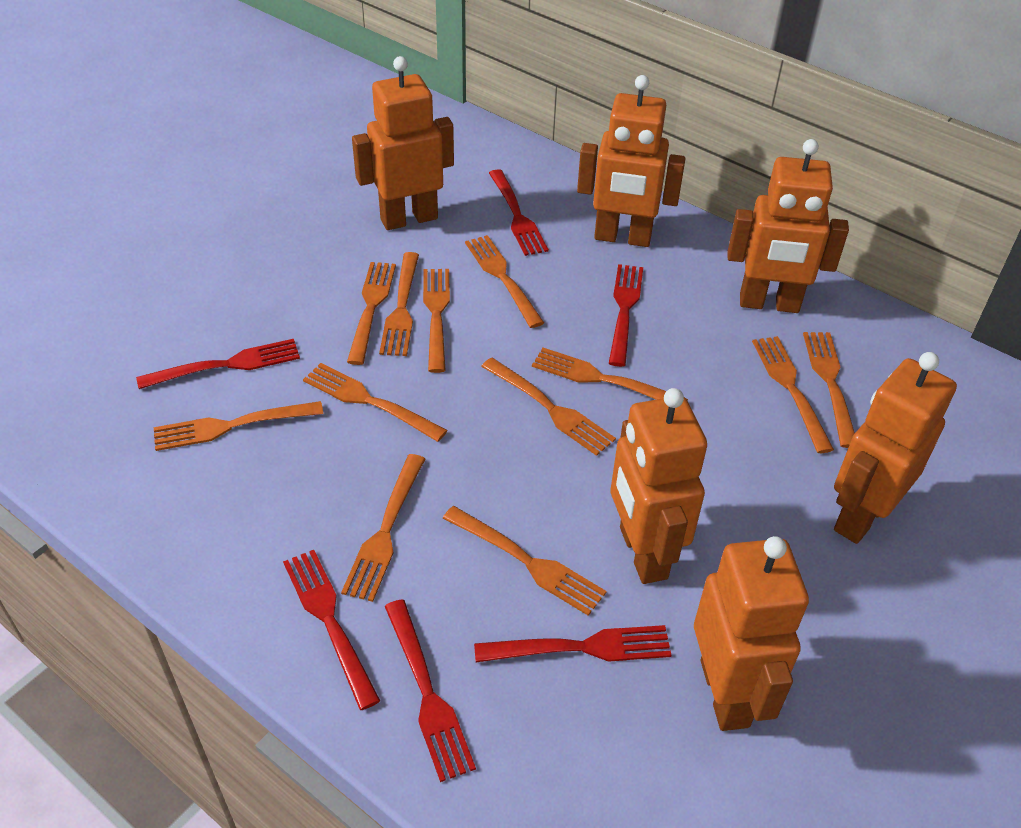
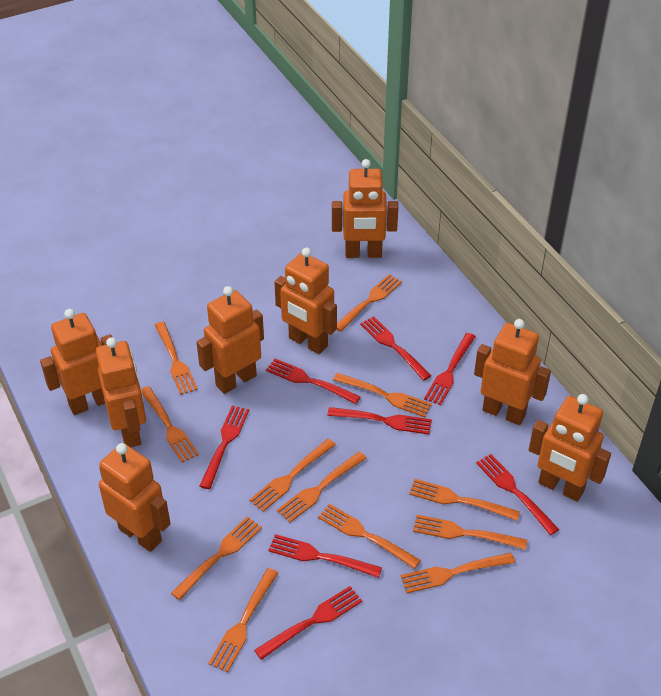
orange robot: [352,56,454,230] [577,75,686,247] [611,388,707,584] [694,536,809,731] [728,139,849,313] [834,352,957,544] = 6 -> [40,309,113,415] [96,337,146,447] [99,443,171,552] [196,286,264,394] [274,248,337,354] [332,159,398,258] [474,319,551,425] [529,394,611,502] = 8
red fork: [136,339,300,389] [283,550,380,710] [385,599,476,782] [474,625,672,662] [489,169,549,256] [609,264,643,367] = 6 -> [200,406,249,489] [254,586,362,660] [266,359,361,404] [268,534,382,578] [327,407,432,434] [360,316,432,381] [424,333,476,405] [476,454,559,535] = 8

